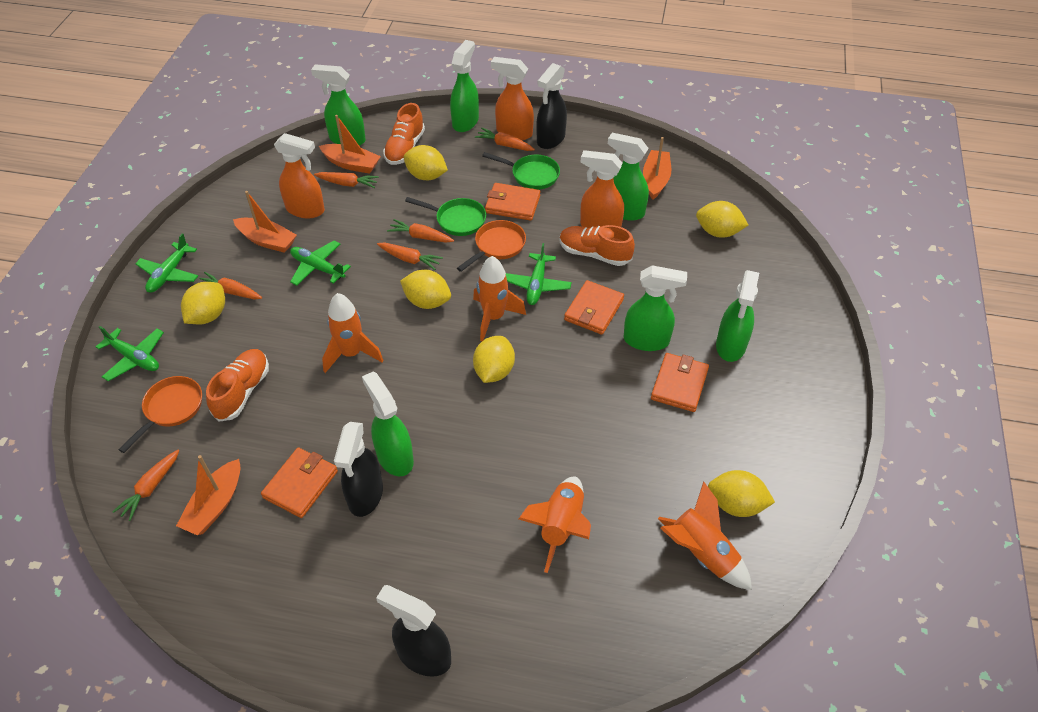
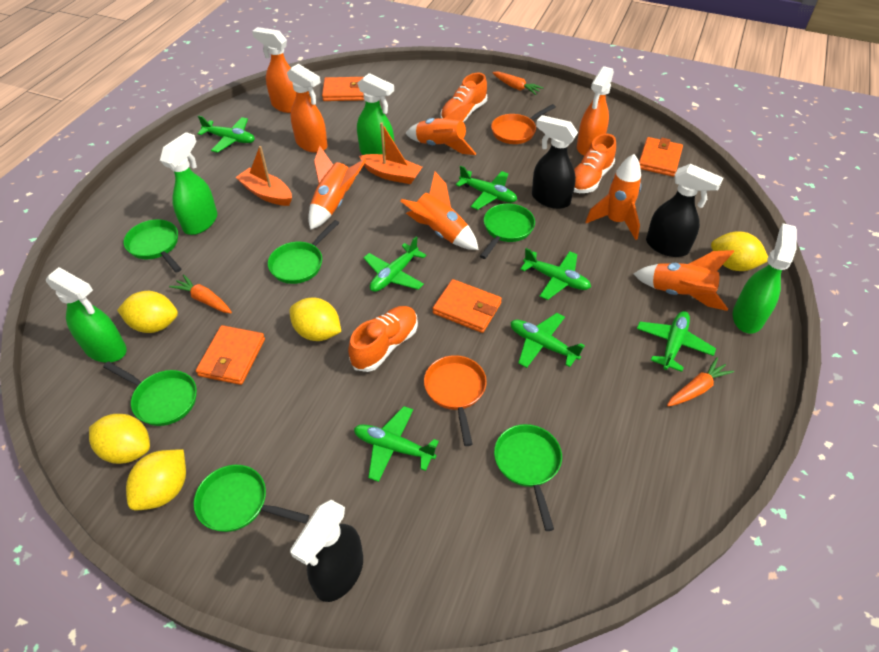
green pan: [405,197,486,236] [482,152,560,190] = 2 -> [103,361,197,426] [123,219,181,273] [194,465,309,532] [268,220,339,284] [480,203,535,259] [494,424,562,531] = 6
green plane: [96,326,164,381] [135,233,198,293] [290,241,351,286] [506,243,572,305] = 4 -> [197,116,255,153] [354,406,439,482] [363,237,426,292] [456,166,517,210] [510,313,585,368] [520,248,591,300] [637,311,716,372] = 7
green spray bottle: [311,64,366,146] [362,371,414,476] [450,40,479,132] [608,133,649,221] [624,265,687,351] [716,270,759,362] = 6 -> [46,267,127,362] [160,132,217,235] [357,73,394,155] [733,223,797,334] = 4
orange boat: [176,455,240,535] [233,191,297,253] [319,115,381,174] [643,137,671,200] = 4 -> [236,146,292,206] [359,122,422,184] = 2
orange carrot: [112,450,179,521] [196,272,262,299] [314,172,379,188] [377,243,443,270] [387,219,454,243] [475,128,535,151] = 6 -> [169,274,232,313] [492,72,543,95] [667,357,734,406] = 3
orange rocket: [322,293,384,373] [473,256,526,341] [519,477,591,573] [658,481,752,590] = 4 -> [308,146,366,230] [400,172,479,250] [405,103,476,155] [585,154,641,240] [634,250,734,311] = 5
yellow lemon: [181,282,225,324] [400,270,451,309] [404,145,448,180] [473,336,515,383] [696,201,748,238] [708,470,775,517] = 6 -> [89,414,150,464] [117,291,178,333] [126,449,186,510] [290,297,341,341] [711,231,768,271] = 5

